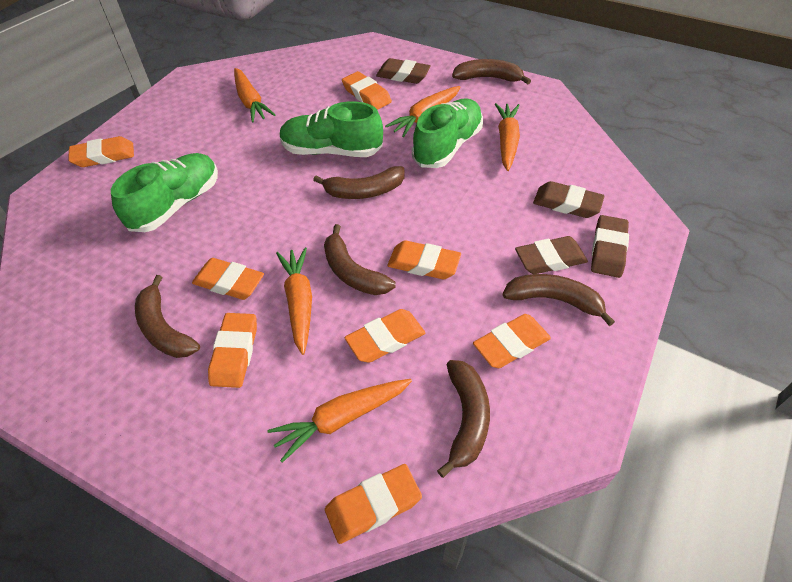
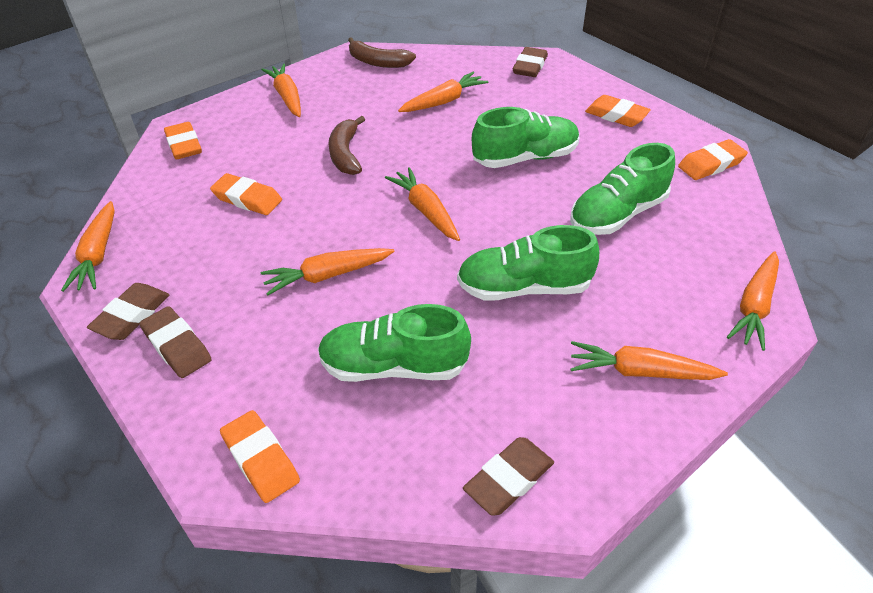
brown banana: [135,275,200,358] [313,166,405,199] [324,224,396,295] [437,360,490,478] [452,59,531,84] [503,274,615,326] = 6 -> [328,116,365,175] [348,37,416,68] = 2
green shoe: [111,153,218,232] [280,101,383,157] [412,98,483,168] = 3 -> [318,304,471,382] [457,225,599,301] [472,107,579,168] [570,143,675,235] = 4
orange carrot: [234,68,275,123] [267,379,412,463] [276,247,312,355] [385,86,461,137] [495,103,520,171] = 5 -> [61,201,114,292] [261,64,301,117] [261,248,395,295] [385,167,460,241] [398,72,489,112] [570,341,728,380] [727,251,779,351] = 7
orange eraser: [68,136,134,167] [192,258,264,300] [208,313,257,388] [325,464,422,544] [342,71,392,110] [345,309,425,363] [387,241,461,279] [473,314,551,368] = 8 -> [164,122,202,159] [210,173,282,215] [220,410,300,503] [585,95,651,127] [678,139,748,180] = 5

